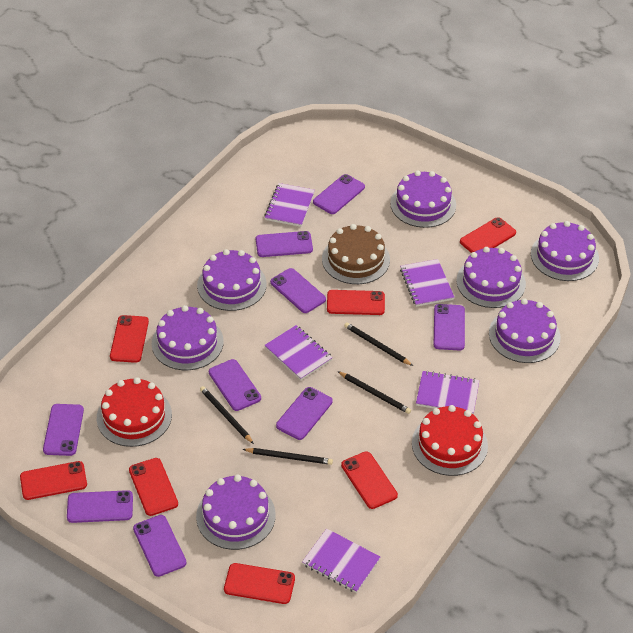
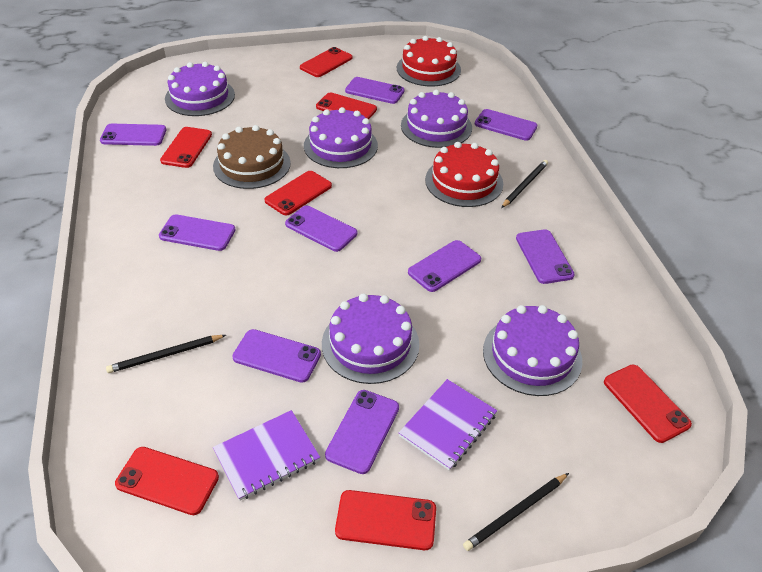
black pencil: [200,386,254,444] [243,448,333,465] [337,371,411,414] [344,322,413,366] = 4 -> [106,335,226,373] [463,473,569,551] [501,160,548,208] = 3
purple cake: [152,305,224,370] [196,475,276,550] [197,249,267,311] [390,171,456,228] [456,247,526,308] [489,298,561,363] [531,221,599,281] = 7 -> [165,62,235,116] [304,107,378,168] [322,294,419,384] [401,90,472,148] [483,305,582,396] = 5
purple notebook: [264,183,315,227] [265,325,333,380] [302,528,380,593] [400,259,454,307] [416,371,479,414] = 5 -> [213,410,320,501] [399,379,497,471] = 2

